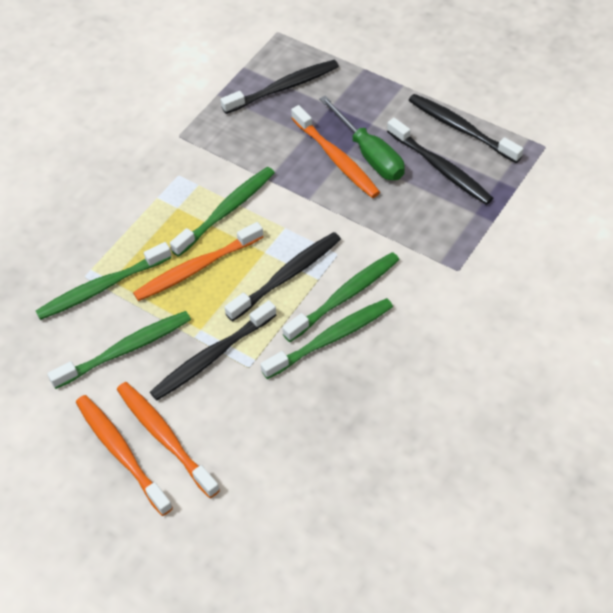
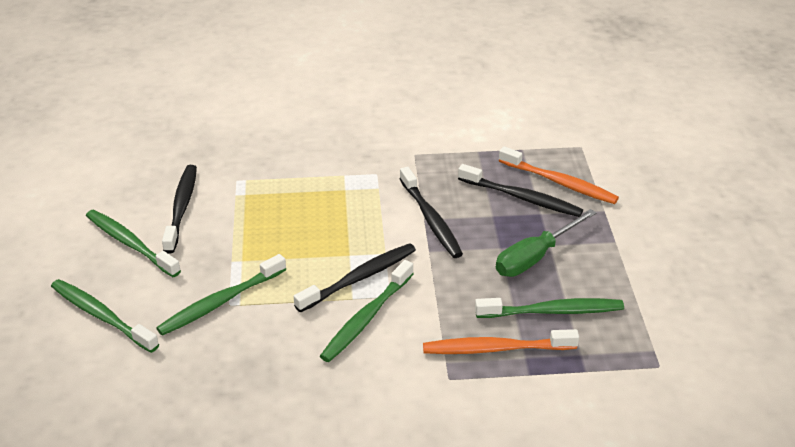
black toothbrush: [150,300,276,400] [221,60,339,114] [225,232,341,321] [387,118,493,205] [408,94,523,163] = 5 -> [162,165,197,253] [294,243,416,313] [400,167,463,258] [458,164,583,217] = 4
orange toothbrush: [76,395,173,516] [117,382,220,498] [133,222,263,301] [291,105,380,198] = 4 -> [423,329,579,354] [499,146,619,204] = 2

